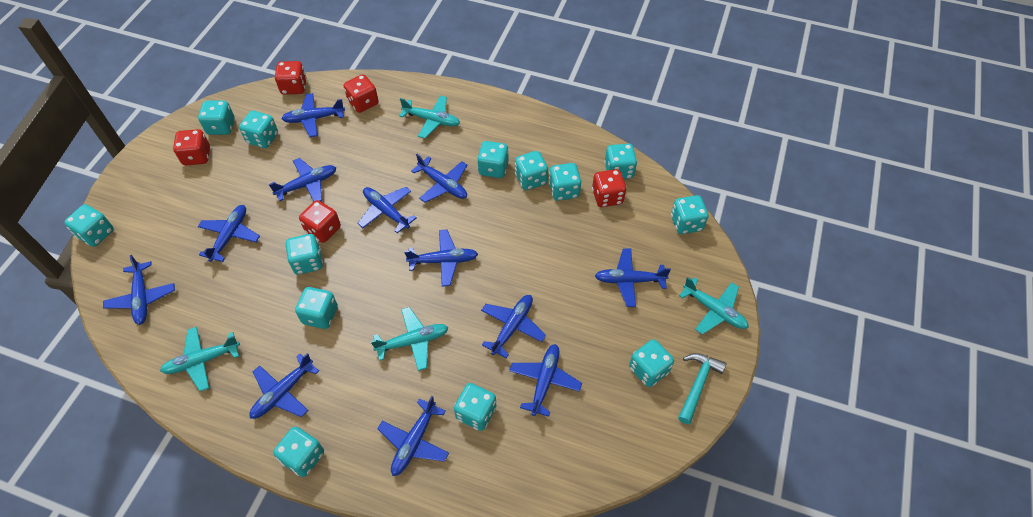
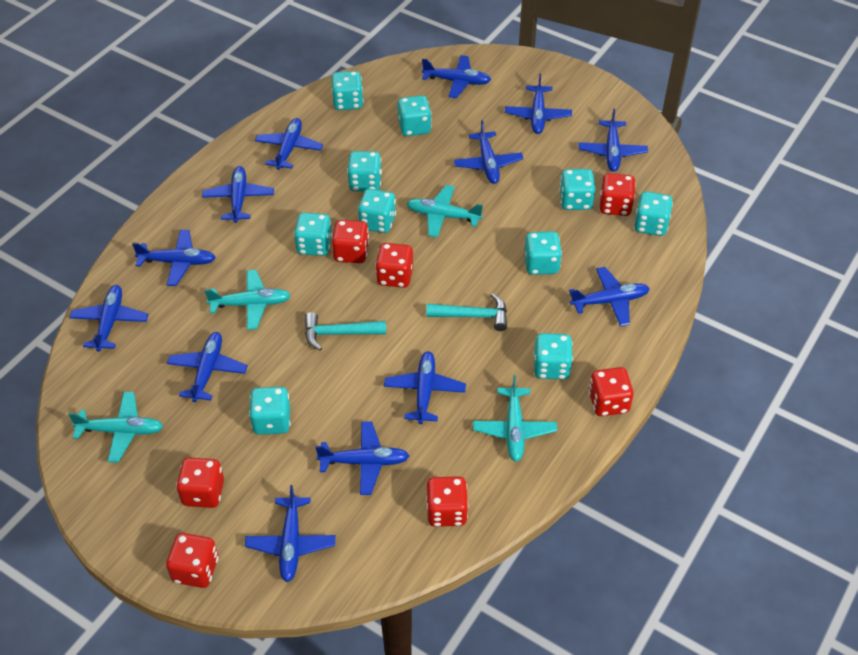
blue plane: [103,255,175,325] [198,205,260,262] [249,353,319,419] [269,158,336,201] [281,93,345,137] [357,187,416,233] [377,396,449,476] [404,230,478,287] [411,154,467,203] [481,295,546,358] [509,344,582,417] [595,248,671,307] = 12 -> [69,285,149,352] [132,230,216,286] [167,332,248,402] [202,166,274,223] [245,485,335,582] [255,118,323,170] [316,421,409,495] [384,351,466,424] [422,55,491,98] [454,120,524,184] [505,74,572,134] [569,267,650,326] [578,108,648,172] = 13
red dice: [173,129,210,165] [275,61,307,95] [299,200,341,243] [344,74,379,113] [592,169,627,207] = 5 -> [166,533,219,588] [176,457,224,508] [332,220,369,263] [375,243,413,288] [426,476,469,527] [588,367,634,416] [600,173,636,216] = 7
turquoise dice: [64,204,114,247] [198,101,235,135] [239,110,278,148] [273,427,324,477] [286,234,323,275] [295,287,338,329] [454,383,496,431] [477,141,509,178] [515,151,548,190] [549,163,581,201] [604,144,637,179] [629,339,674,387] [671,195,709,234] = 13 -> [249,387,290,435] [294,213,332,256] [331,71,363,110] [347,151,382,192] [358,189,396,233] [398,95,431,136] [524,231,562,275] [533,333,573,380] [559,169,595,210] [634,191,673,236] = 10
turquoise hammer: [678,353,726,424] = 1 -> [305,312,386,350] [426,293,507,331] = 2

